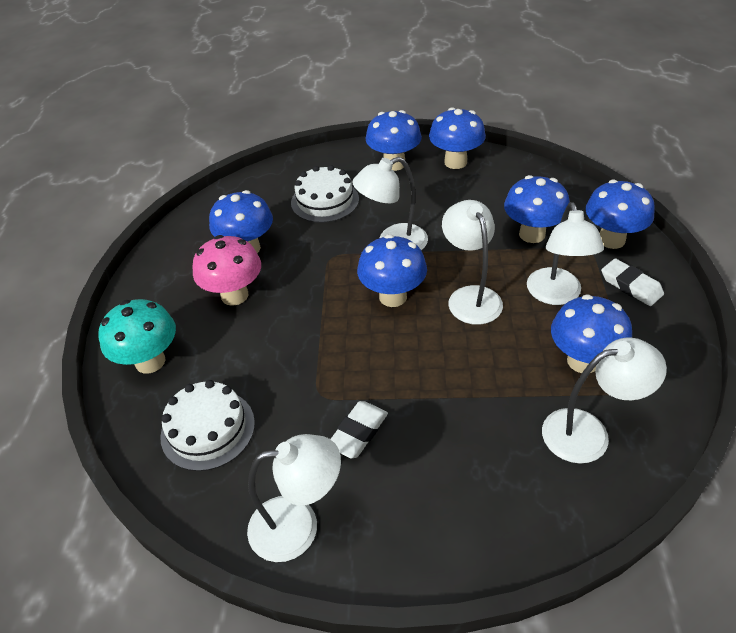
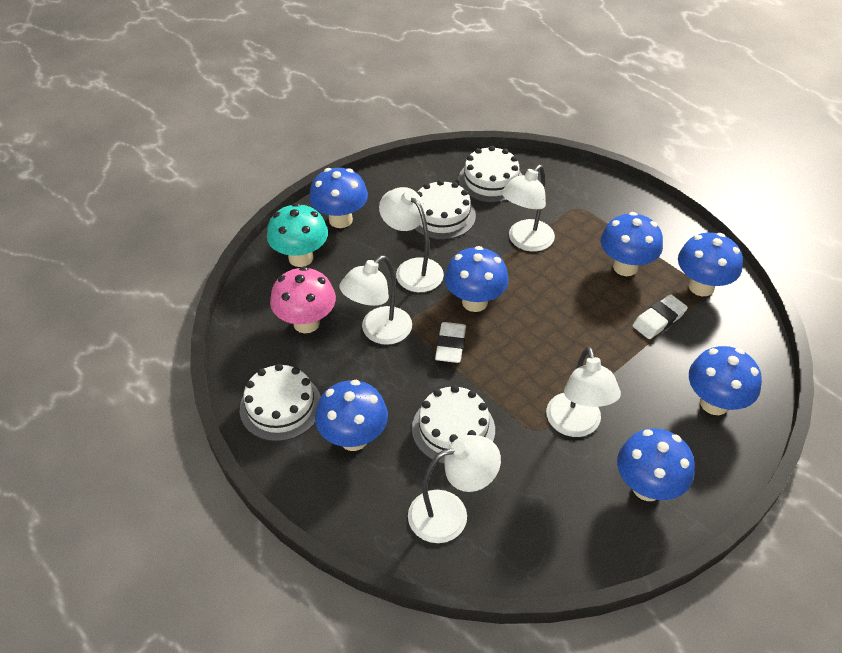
white cake: [160,380,255,471] [291,165,359,223] = 2 -> [240,364,321,441] [412,385,495,464] [414,180,476,240] [458,146,522,202] = 4

